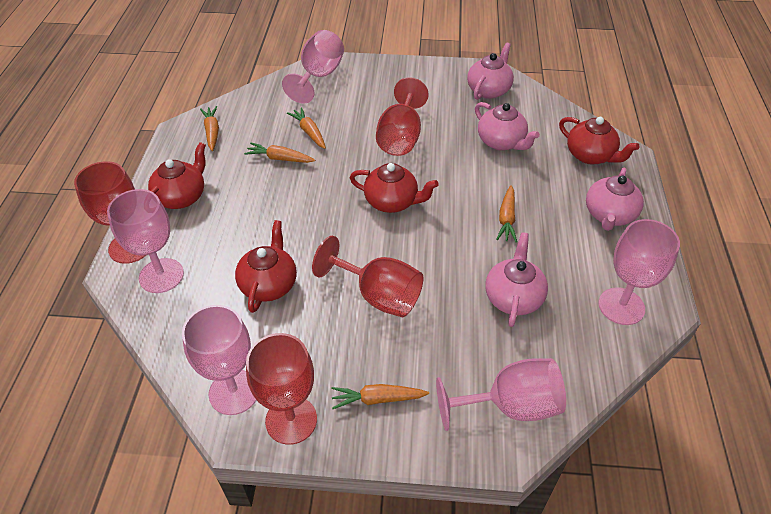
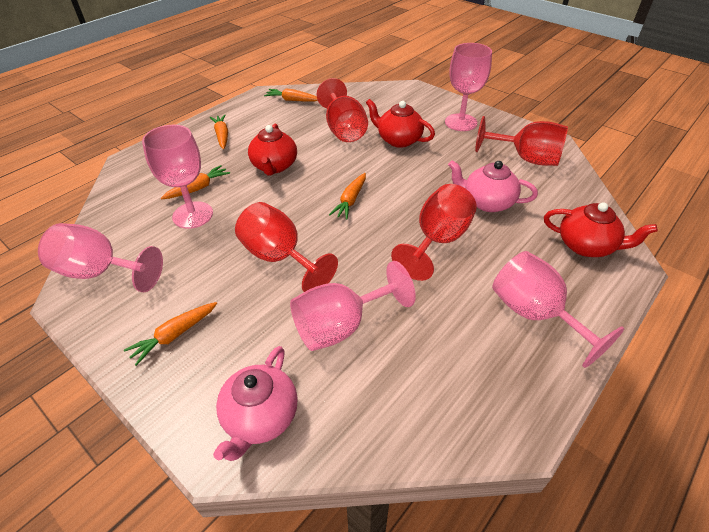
pink teapot: [467,42,514,100] [475,102,540,151] [485,232,548,327] [586,168,644,231] = 4 -> [213,346,298,461] [448,160,538,212] = 2
red teapot: [148,142,206,209] [235,220,297,313] [350,163,439,213] [559,117,640,164] = 4 -> [248,124,297,175] [366,99,435,148] [544,202,658,257] = 3

